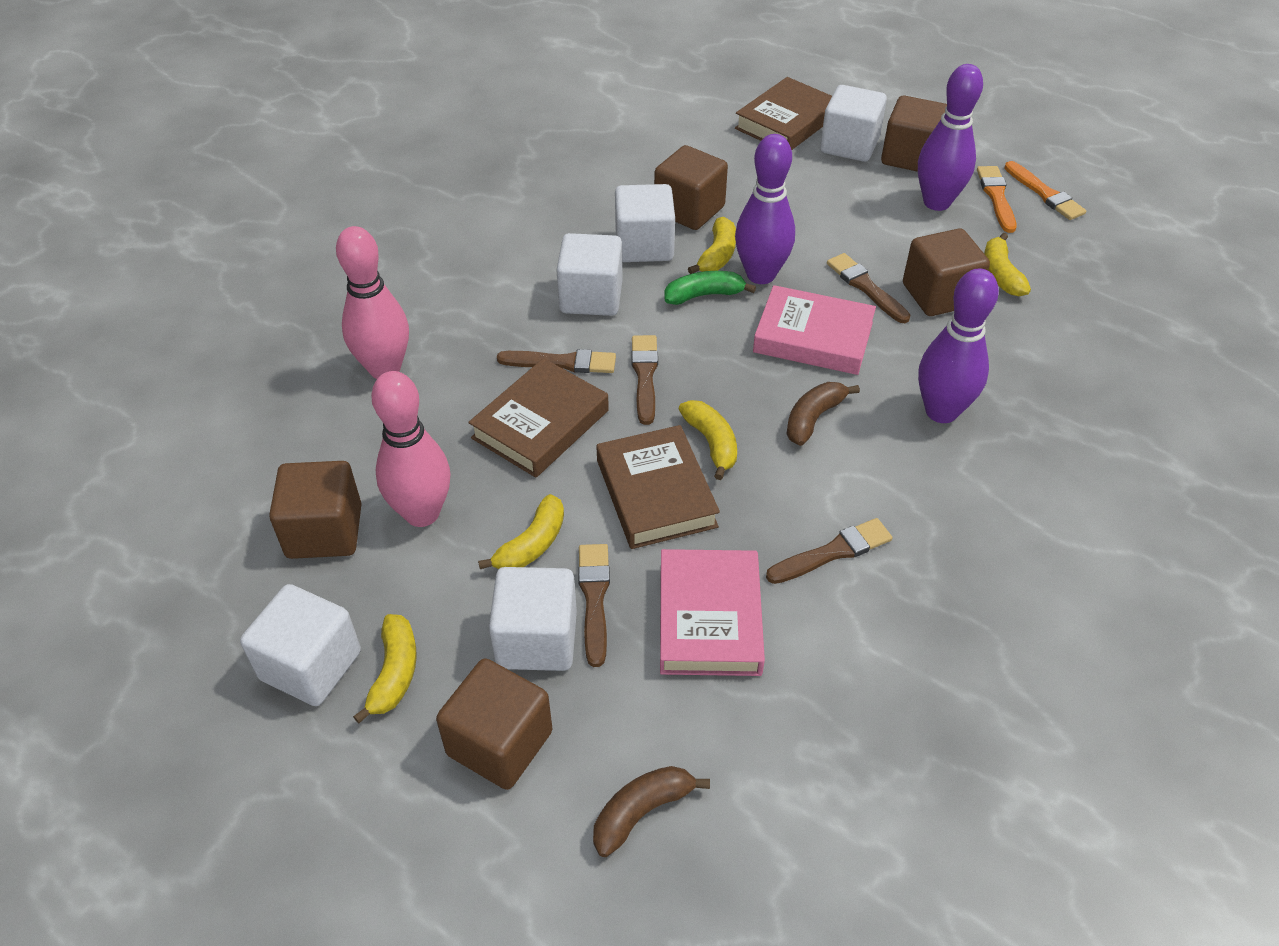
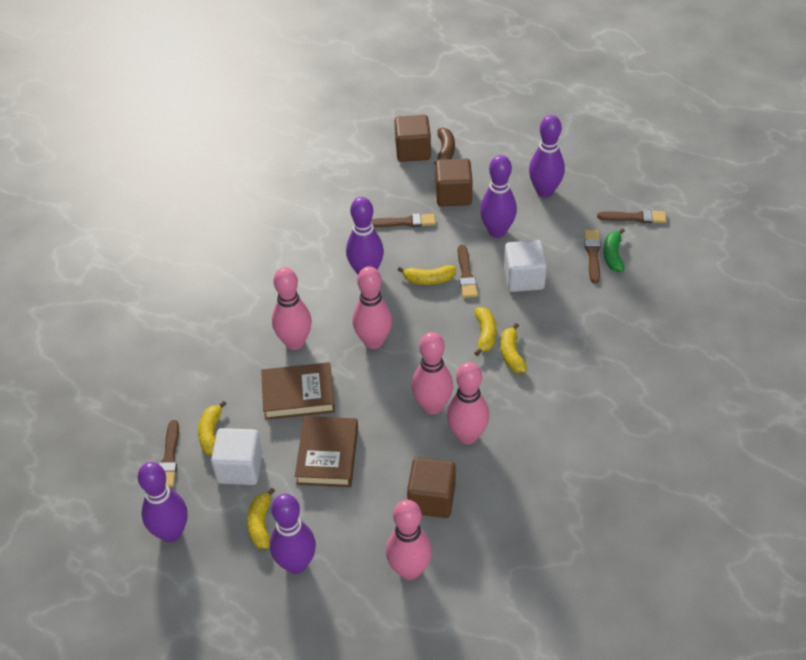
brown banana: [593,766,710,857] [787,382,860,446] = 2 -> [434,127,455,164] = 1
brown book: [468,358,609,478] [596,425,720,549] [735,77,832,150] = 3 -> [261,362,335,420] [295,416,358,487] = 2
brown cube: [269,461,362,559] [436,658,552,790] [654,145,728,230] [881,95,947,172] [903,228,990,316] = 5 -> [395,115,431,162] [407,457,456,518] [435,158,473,206] = 3
orange brush: [977,166,1017,233] [1004,161,1086,220] = 2 -> none = 0
pink book: [660,549,765,676] [753,285,876,375] = 2 -> none = 0
pink bowling pin: [336,226,409,379] [371,371,451,527] = 2 -> [272,267,312,350] [353,266,392,349] [386,500,432,580] [412,332,453,415] [447,362,489,444] = 5
purple bowling pin: [735,134,795,284] [918,64,983,211] [918,268,999,423] = 3 -> [138,462,188,543] [270,494,316,574] [346,197,384,275] [480,155,517,238] [529,115,565,197] = 5
white cube: [240,584,361,706] [489,567,577,671] [556,233,623,316] [615,184,675,262] [820,85,887,162] = 5 -> [211,428,263,485] [504,240,547,292] = 2

